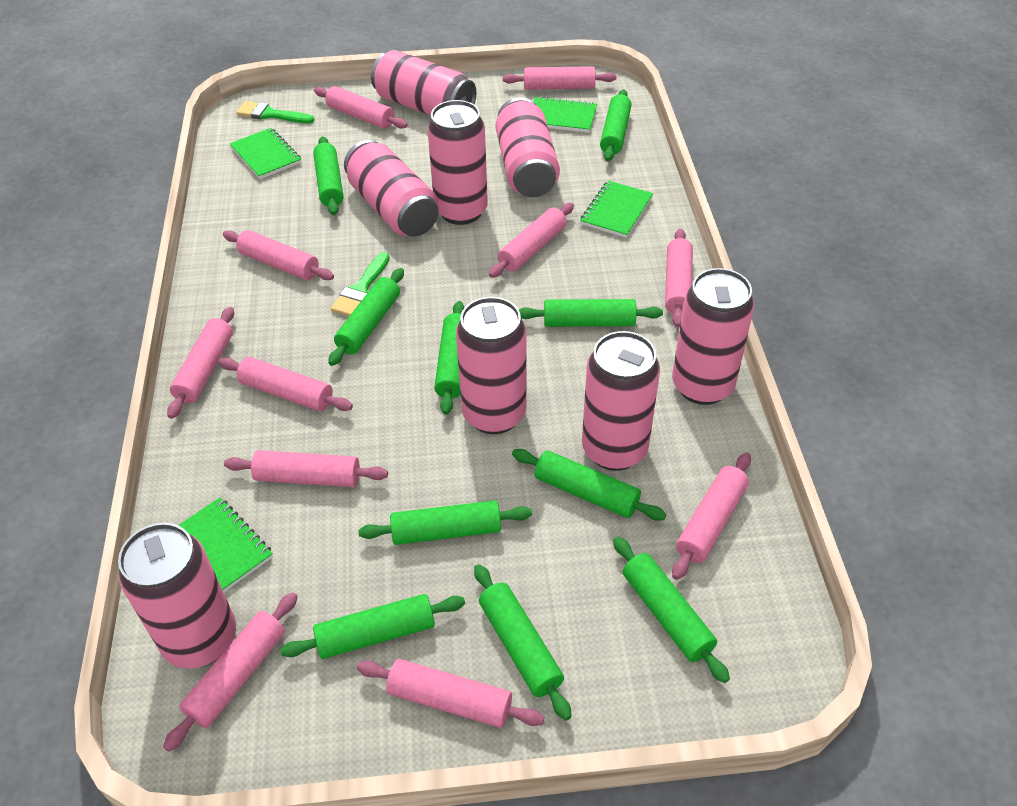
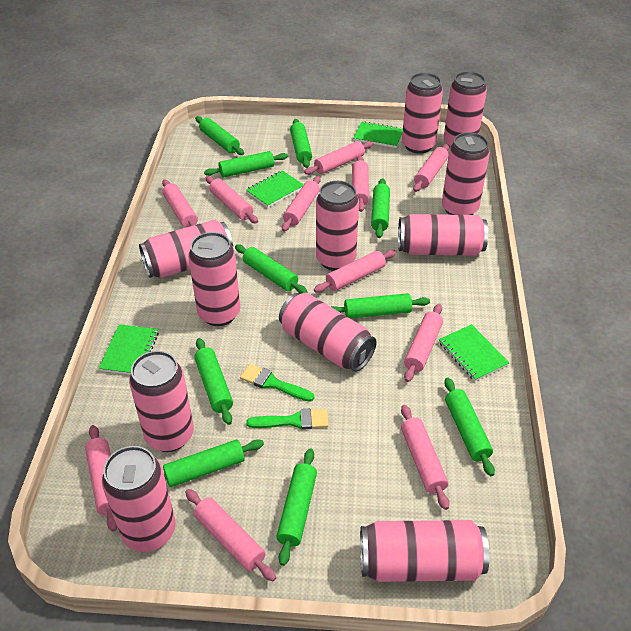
pink can: [118,523,236,669] [344,140,439,237] [371,50,476,115] [427,100,488,225] [456,297,527,434] [496,97,560,197] [582,331,660,471] [672,268,754,405] = 8 -> [102,446,176,552] [129,351,194,452] [139,220,233,278] [188,232,240,326] [279,293,377,372] [316,181,359,271] [360,520,489,582] [398,214,488,256] [402,73,443,154] [442,132,490,215] [444,71,487,148] = 11

